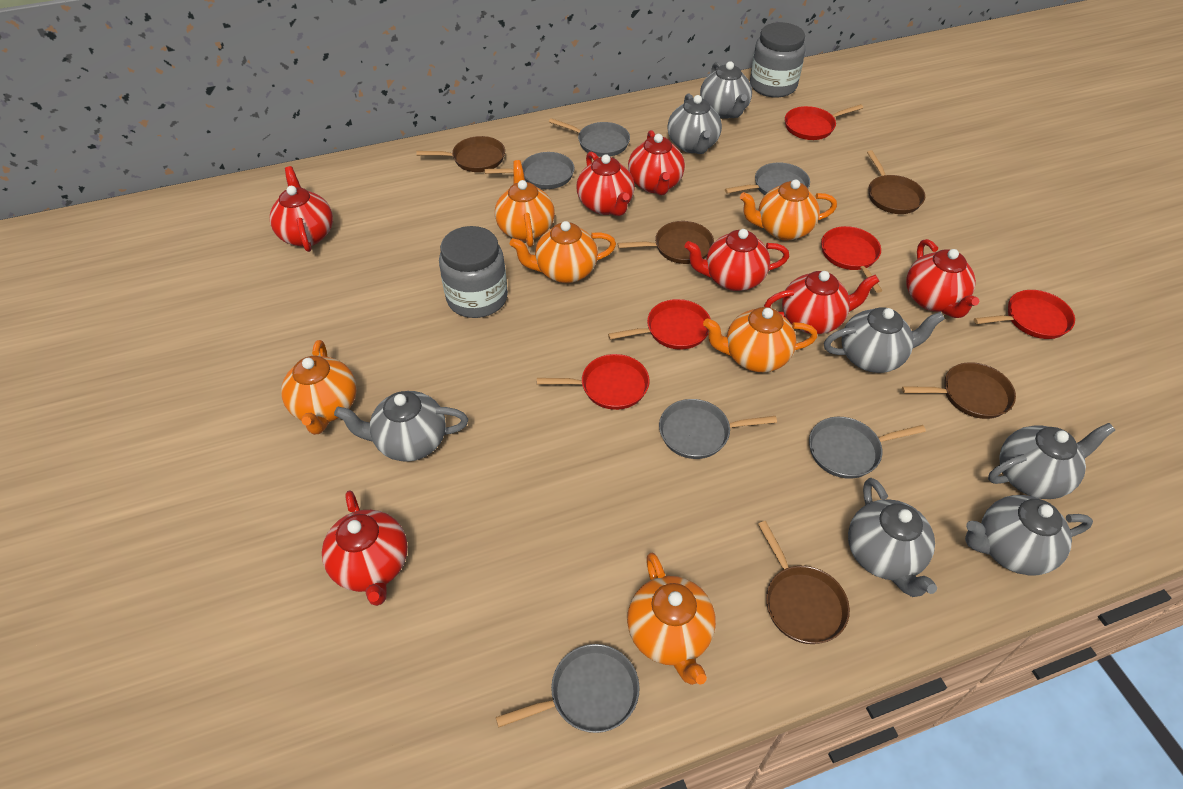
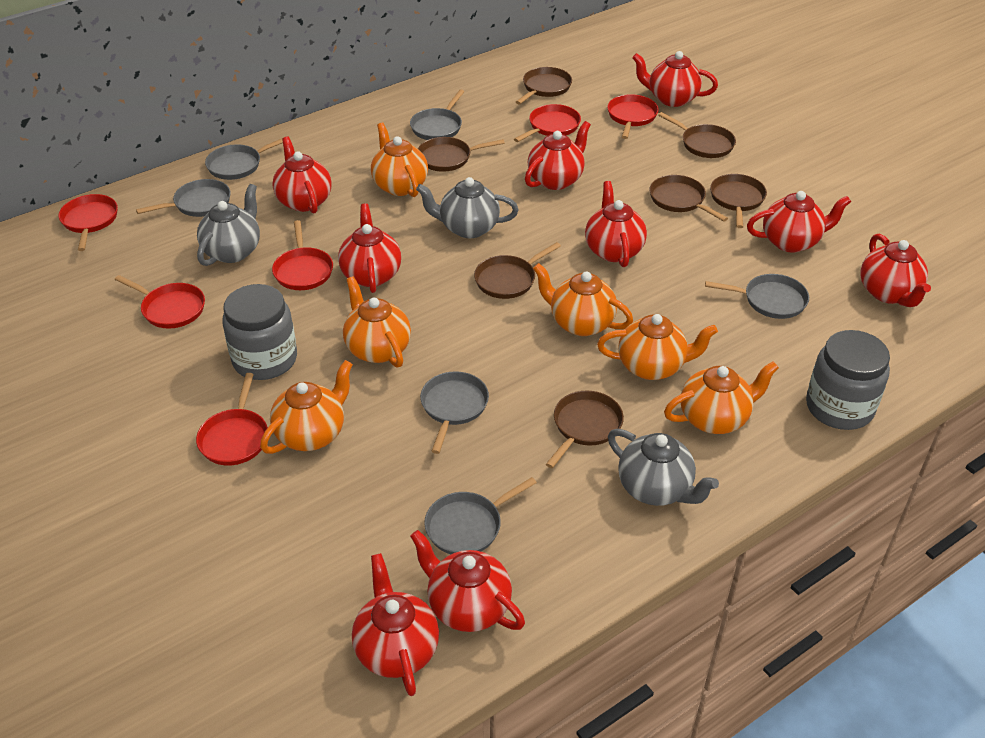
brown pan: [416,136,505,172] [618,221,714,264] [758,521,850,644] [867,150,925,214] [902,362,1016,419] = 5 -> [418,137,505,172] [474,242,561,299] [516,67,572,104] [546,391,624,468] [649,175,728,222] [658,112,736,158] [710,174,767,228] = 7
grey teapot: [334,391,468,462] [668,93,722,154] [700,61,752,119] [824,307,945,373] [848,478,937,597] [965,495,1093,575] [988,423,1115,499] = 7 -> [197,184,260,266] [416,177,519,238] [608,429,719,506] = 3
red pan: [537,354,650,410] [608,299,711,350] [785,104,863,140] [821,226,883,293] [974,290,1075,339] = 5 -> [59,194,118,251] [115,275,205,329] [196,373,268,466] [272,220,333,290] [514,104,581,142] [607,94,659,139] = 6
red teapot: [270,166,333,252] [322,490,408,606] [576,152,635,216] [628,130,685,195] [685,229,789,291] [764,271,879,334] [906,239,979,318] = 7 -> [273,137,331,214] [338,204,401,293] [352,553,439,696] [410,530,525,632] [525,121,591,190] [585,181,647,267] [632,51,718,107] [747,191,851,253] [860,234,931,307] = 9

